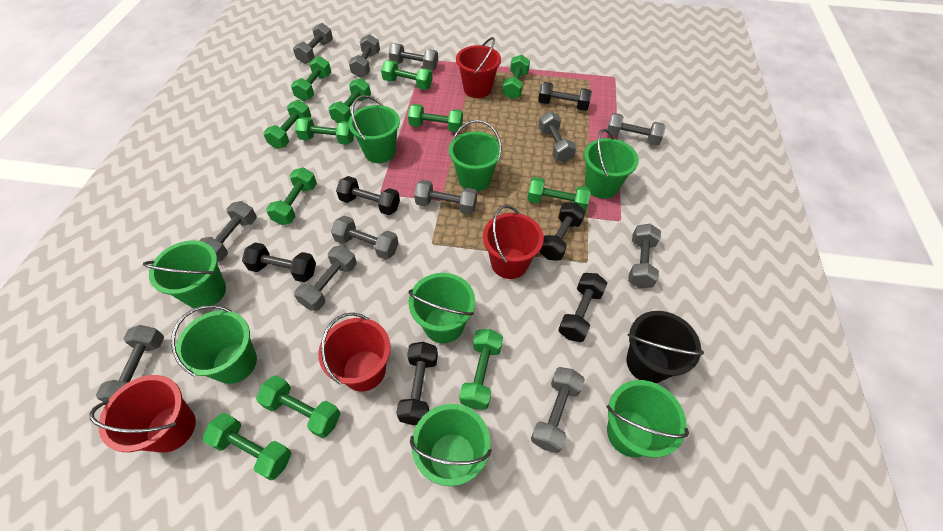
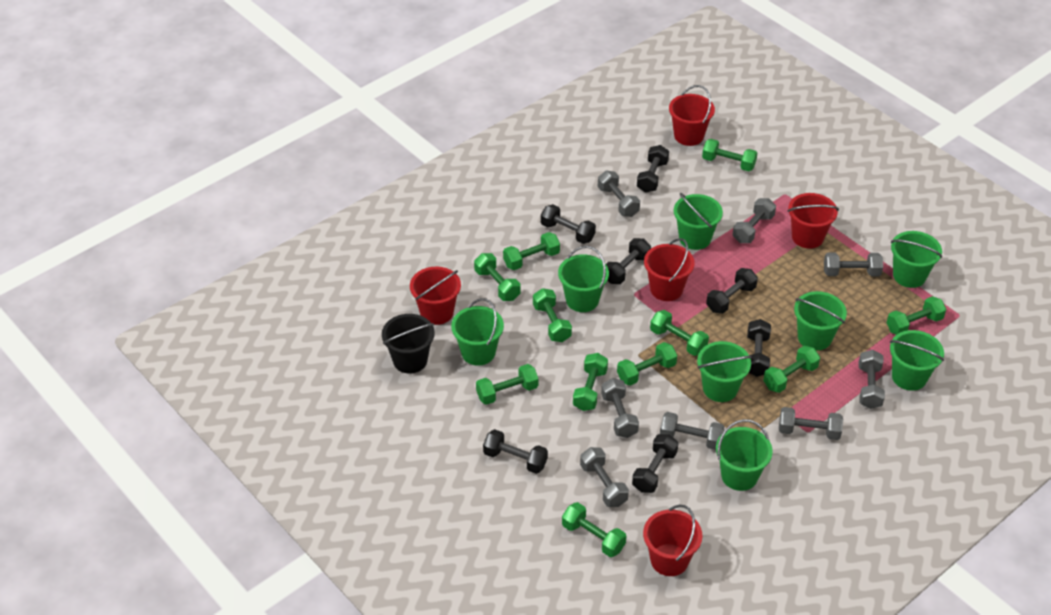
black dumbbell: [242,242,316,282] [336,176,400,215] [396,342,438,425] [538,82,592,111] [539,203,585,261] [558,273,608,342] = 6 -> [483,429,548,474] [541,204,596,244] [606,238,651,284] [632,434,678,493] [637,145,669,193] [706,268,758,314] [747,319,771,377] = 7
green dumbbell: [202,413,291,481] [256,375,340,438] [263,100,311,149] [266,167,317,225] [291,56,331,101] [295,117,354,145] [329,78,371,123] [381,60,433,90] [408,104,463,132] [459,329,503,410] [502,54,530,99] [527,177,591,211] = 12 -> [474,253,520,301] [476,364,538,405] [503,232,560,270] [533,288,572,342] [562,502,626,557] [573,353,608,411] [617,342,677,386] [650,310,709,356] [702,139,757,171] [763,346,820,393] [886,296,946,335] = 11
grey dumbbell: [96,325,164,402] [199,201,257,262] [293,23,333,64] [294,246,357,311] [331,216,399,260] [349,34,380,78] [388,43,438,70] [414,180,477,215] [531,367,585,453] [538,111,577,163] [606,113,666,146] [628,224,661,288] = 12 -> [580,447,629,507] [598,171,640,217] [601,378,639,438] [660,412,725,450] [732,198,776,243] [779,407,843,440] [824,253,883,277] [859,350,885,409] = 8
red bucket: [89,375,196,453] [318,313,391,391] [456,37,501,98] [483,205,544,279] = 4 -> [410,266,461,325] [643,505,702,576] [644,238,695,301] [669,85,715,146] [787,193,839,249] = 5

